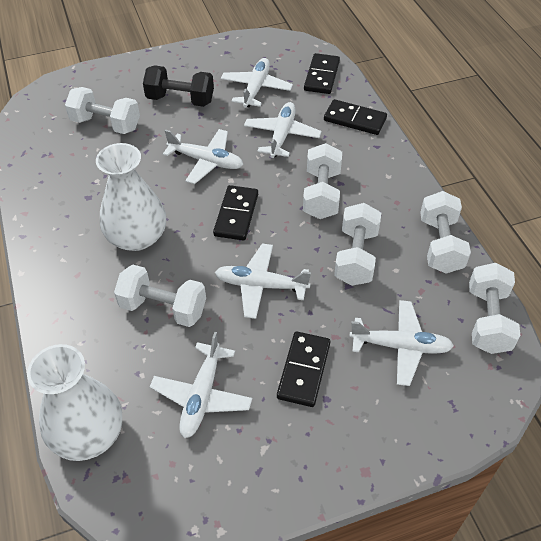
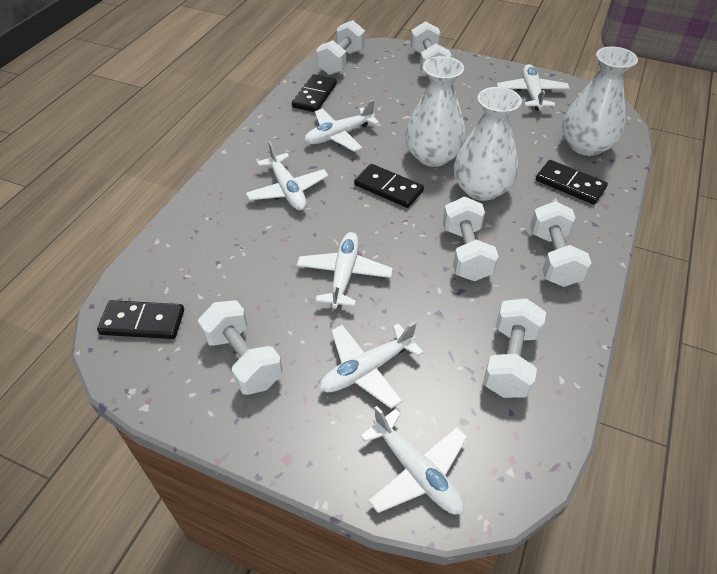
black dumbbell: [143,65,214,107] = 1 -> none = 0
white vase: [27,344,122,461] [96,143,166,251] = 2 -> [405,56,466,167] [454,87,522,201] [562,46,638,156] = 3

